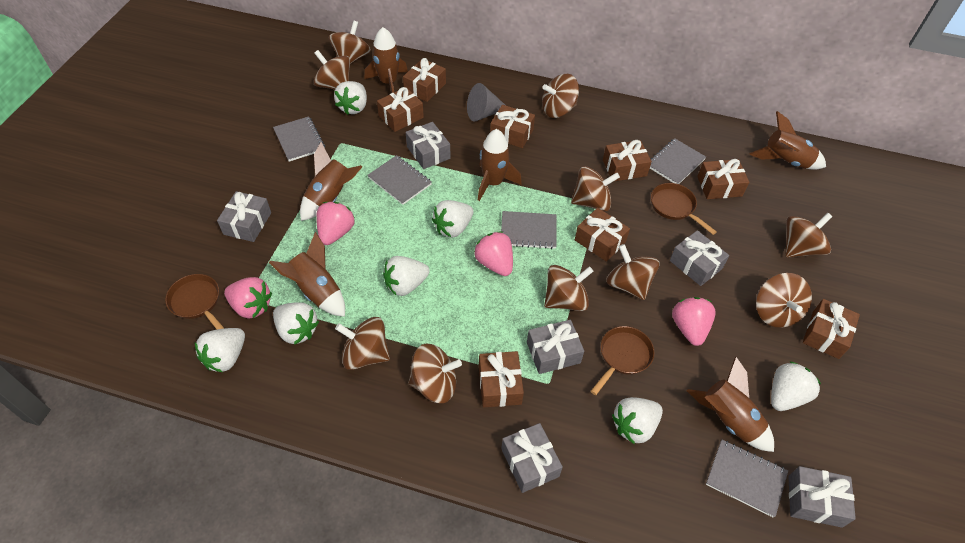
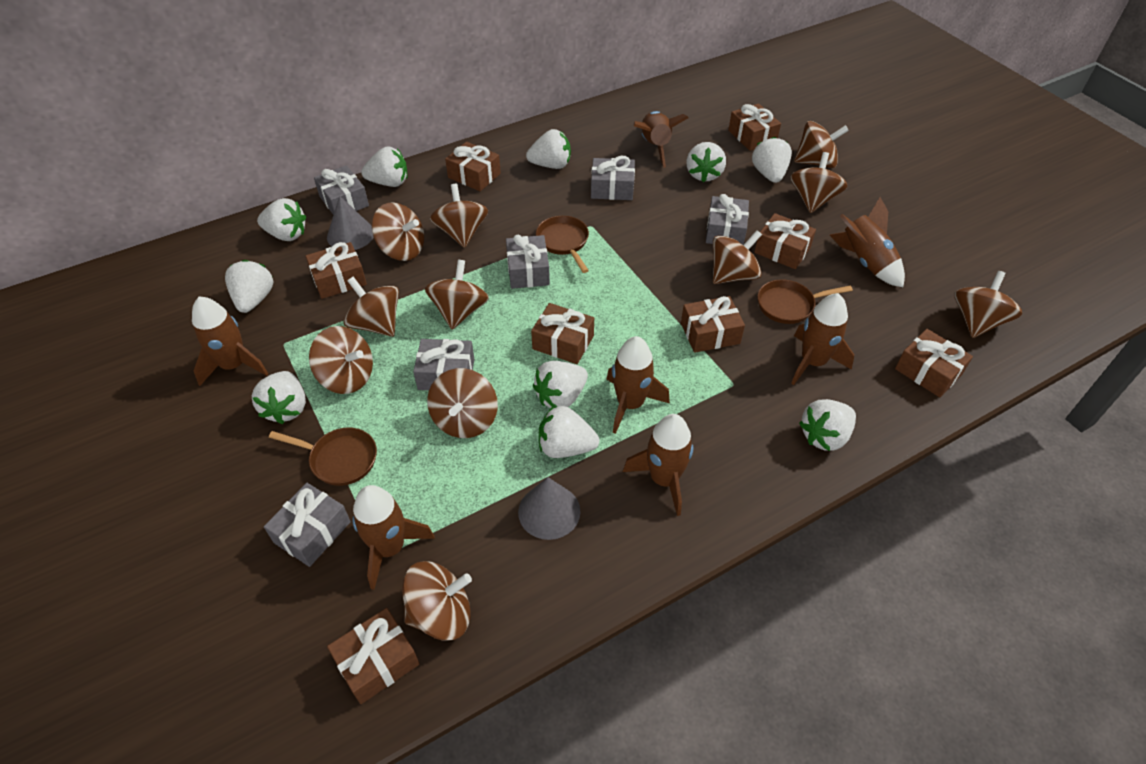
brown rocket: [269,232,345,317] [300,142,362,221] [365,27,408,93] [478,129,522,201] [687,357,774,452] [749,111,826,170] = 6 -> [192,296,269,386] [352,485,435,590] [606,336,670,434] [623,414,693,516] [634,111,689,168] [791,293,854,385] [830,197,905,287] = 7
brown spinning top: [313,50,350,90] [328,21,371,64] [335,317,390,370] [408,344,462,403] [542,74,579,118] [544,265,593,311] [571,166,620,211] [606,244,660,300] [756,273,812,328] [785,213,833,258] = 10 -> [309,326,373,394] [344,276,399,337] [372,202,424,261] [402,561,472,641] [425,260,489,329] [427,368,498,438] [430,184,488,248] [713,230,762,284] [790,152,847,213] [794,121,849,168] [954,271,1022,338] = 11
grey cone: [467,83,505,121] = 1 -> [327,196,373,250] [518,477,581,540] = 2
grey notebook: [273,116,325,162] [368,155,432,205] [501,211,557,249] [650,139,706,184] [706,440,788,518] = 5 -> none = 0
pink strawberry: [224,277,272,319] [316,202,355,245] [474,231,513,276] [672,297,716,346] = 4 -> none = 0
white strawberry: [195,328,245,373] [273,303,319,345] [334,81,367,115] [383,256,430,296] [432,200,473,238] [612,397,663,445] [771,361,821,411] = 7 -> [225,260,273,313] [252,371,306,424] [257,198,306,241] [361,146,408,187] [526,129,571,169] [533,361,588,408] [539,406,600,458] [686,142,726,182] [752,137,792,183] [799,399,856,451] = 10

